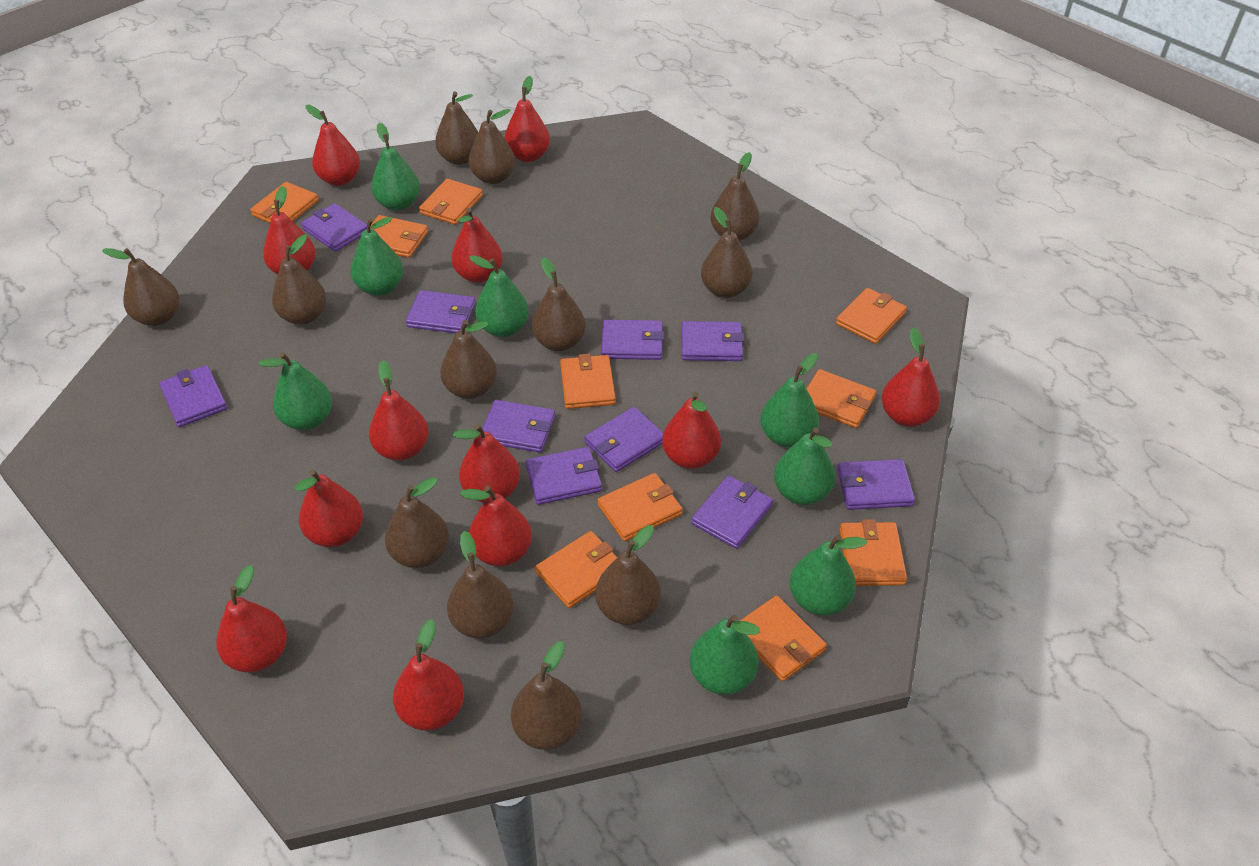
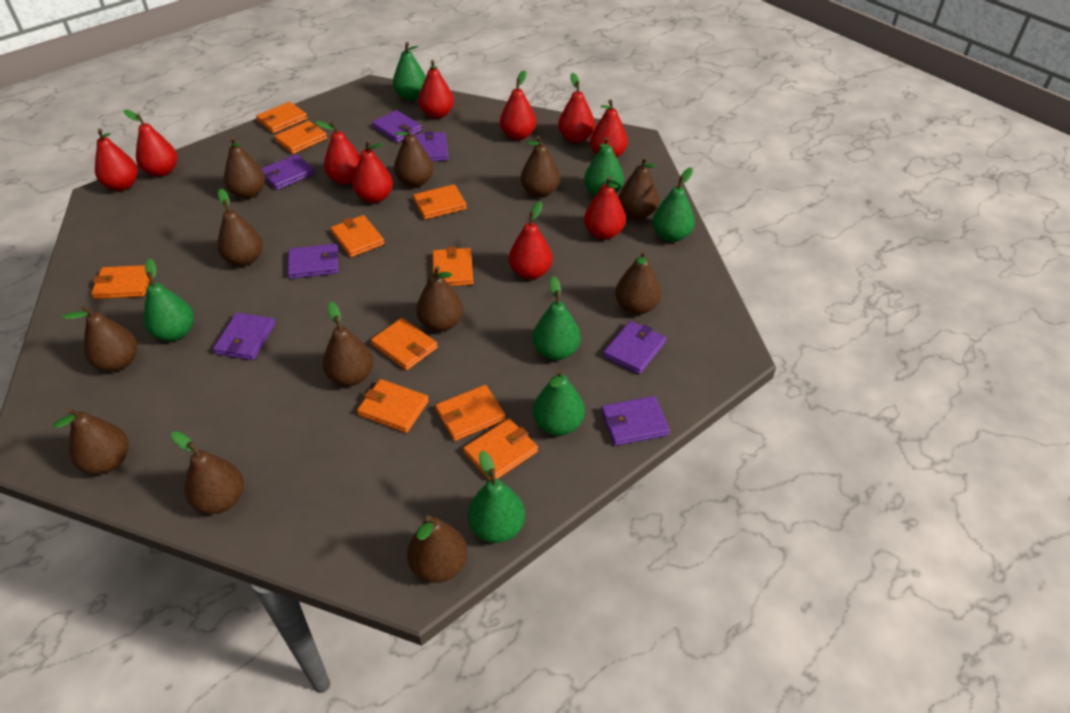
green pear: [259,352,332,430] [351,217,403,296] [371,123,420,211] [469,255,529,337] [690,615,760,695] [760,353,819,447] [774,427,835,505] [790,534,868,616] = 8 -> [143,258,194,341] [393,42,426,100] [468,451,525,543] [533,276,581,360] [533,369,585,436] [584,137,624,196] [652,167,695,242] = 7
purple wallet: [159,365,227,427] [301,203,367,252] [406,290,475,333] [482,400,555,453] [526,447,602,505] [585,407,663,472] [601,320,664,360] [681,321,744,361] [691,475,773,549] [837,459,915,510] = 10 -> [213,313,275,360] [261,154,315,190] [288,244,339,279] [372,110,422,143] [414,131,449,162] [601,396,670,446] [603,321,666,374] = 7
red pear: [216,565,287,672] [263,186,316,275] [295,469,363,547] [305,105,360,186] [369,360,428,461] [393,619,464,730] [451,208,503,283] [453,424,520,503] [460,486,532,566] [504,76,550,162] [662,392,721,469] [881,328,940,427] = 12 -> [95,129,138,191] [124,110,177,177] [315,121,360,184] [352,140,393,203] [418,60,454,119] [500,70,536,140] [509,201,552,279] [558,72,595,143] [584,176,626,239] [590,100,628,158] = 10

